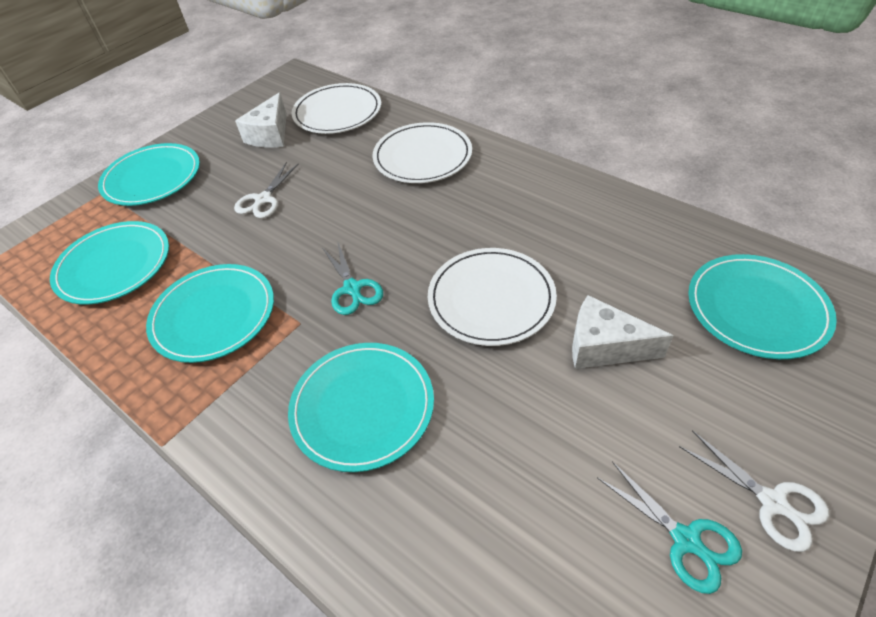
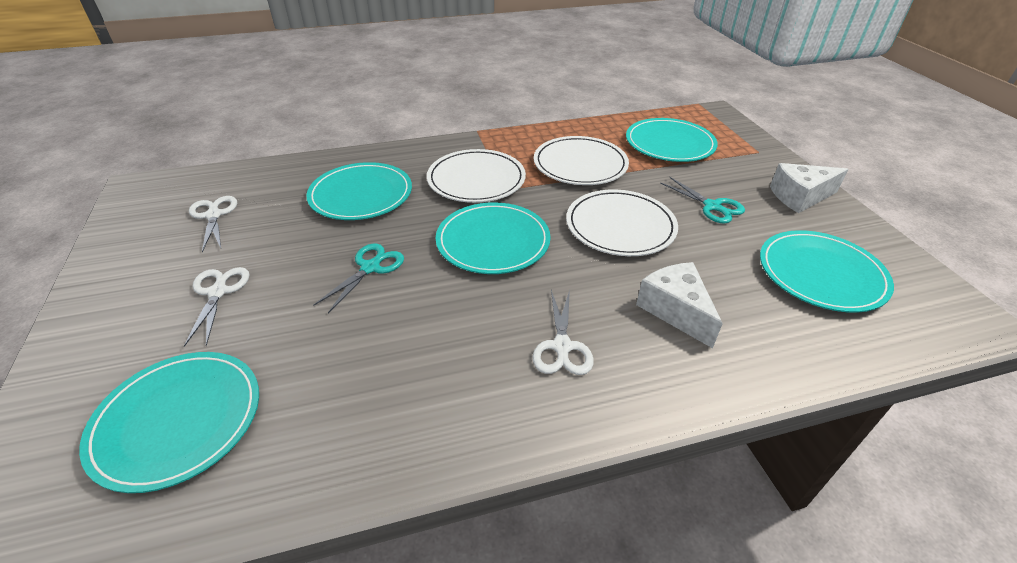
white scissors: [234,162,299,218] [679,430,829,552] = 2 -> [184,267,250,347] [189,196,237,252] [532,290,594,375] = 3

